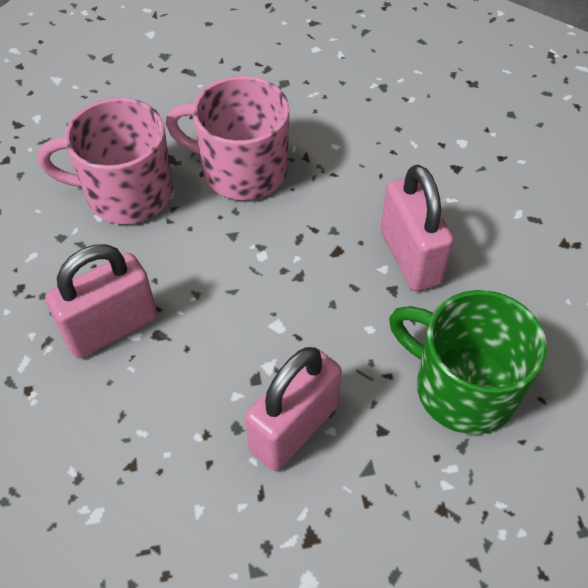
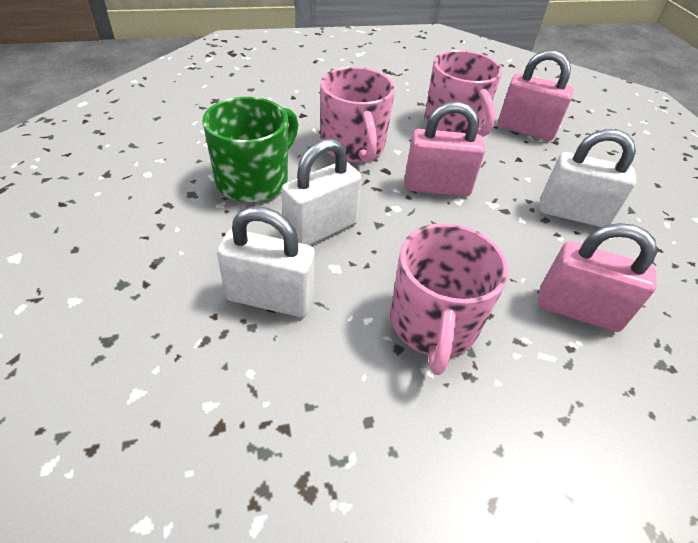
pink mug: [38,98,173,224] [166,76,289,200] = 2 -> [320,67,395,163] [390,223,509,375] [424,50,502,137] = 3
white padlock: none = 0 -> [217,206,315,317] [281,138,361,245] [540,129,636,227] = 3

